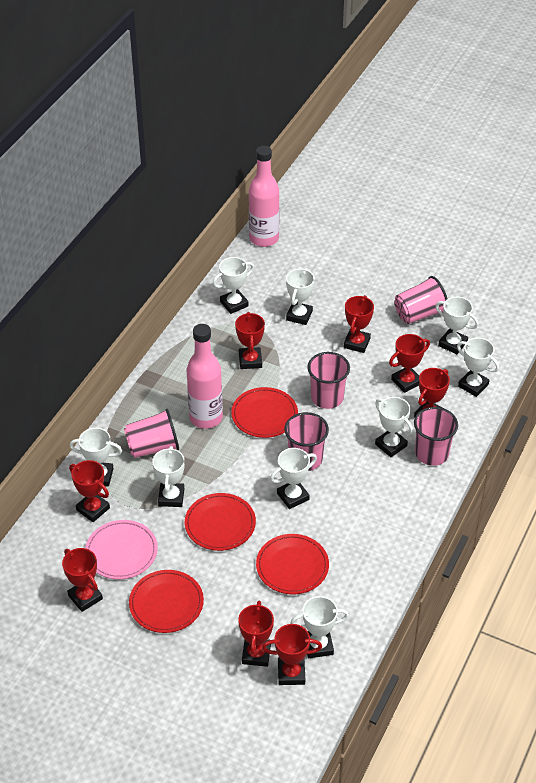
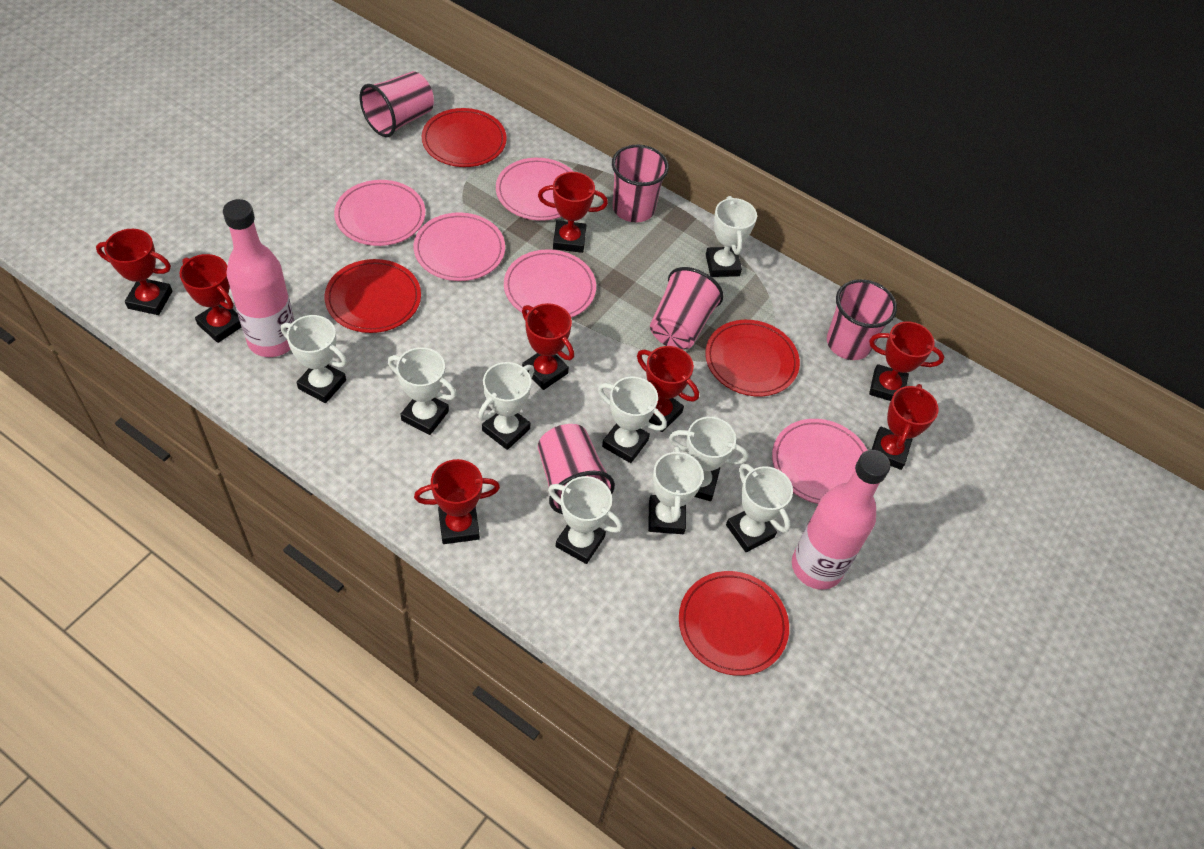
pink plate: [85,520,158,579] = 1 -> [334,180,425,246] [414,213,505,281] [496,158,574,221] [504,249,596,318] [772,419,868,504] = 5

